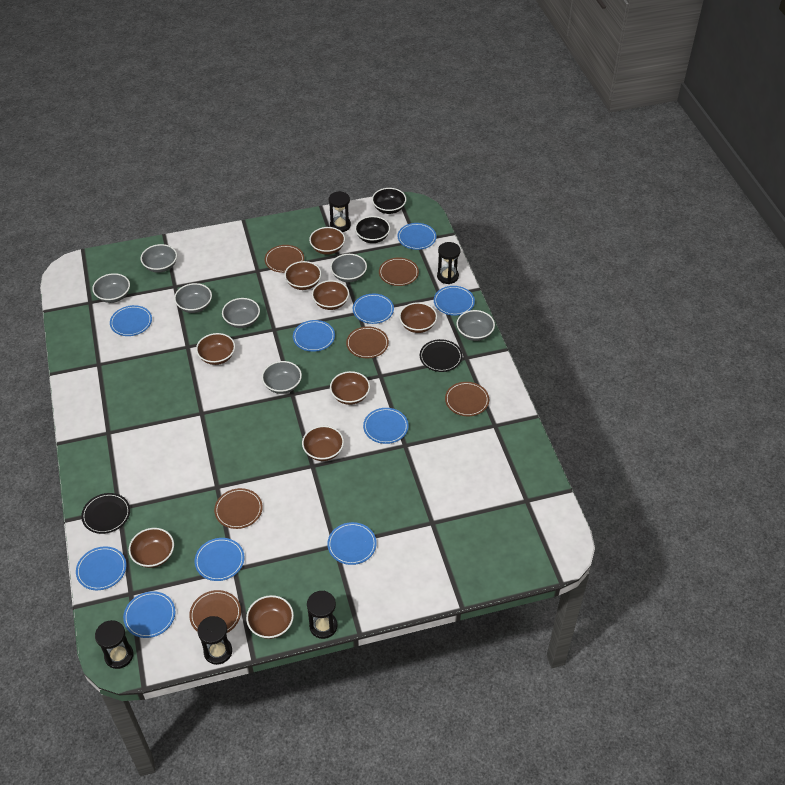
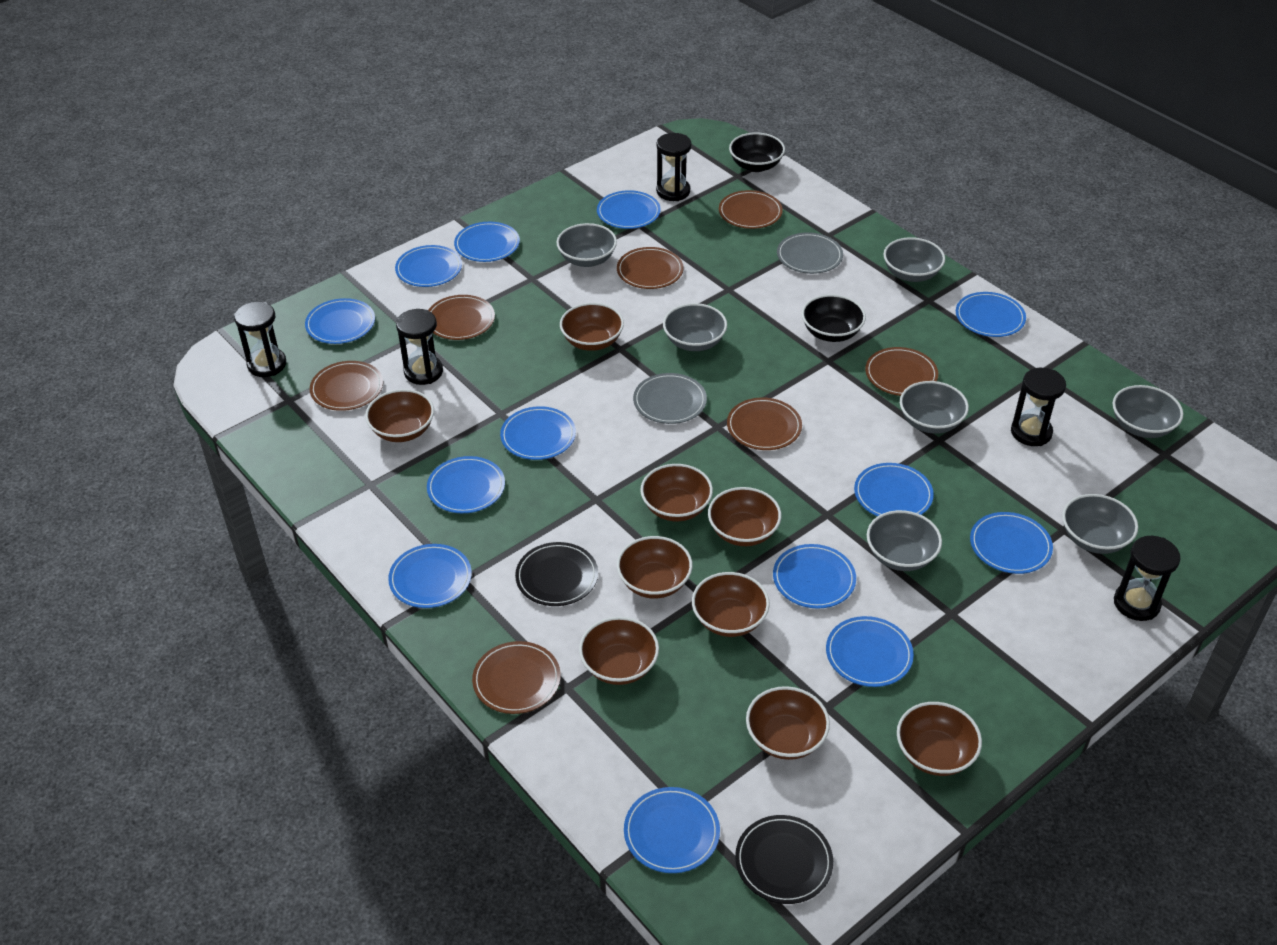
blue plate: [76,546,126,590] [110,305,152,336] [123,591,175,638] [195,538,245,581] [293,320,335,352] [327,522,377,565] [353,294,394,324] [363,408,409,444] [398,223,437,250] [434,286,475,316] = 10 -> [305,298,375,344] [388,544,472,608] [395,245,462,287] [427,456,505,513] [454,222,520,262] [500,406,576,460] [597,190,660,229] [624,787,720,873] [773,544,856,608] [826,616,914,687] [854,463,934,516] [956,292,1026,337] [970,512,1053,574] = 13
brown plate: [189,590,241,633] [214,488,263,529] [265,245,304,273] [346,327,389,358] [379,257,419,286] [445,382,489,416] = 6 -> [310,361,383,411] [429,295,495,340] [472,641,561,714] [617,247,684,289] [719,190,783,229] [727,398,802,450] [865,347,938,396] = 7
grey plate: none = 0 -> [633,373,707,424] [777,233,843,274] = 2

